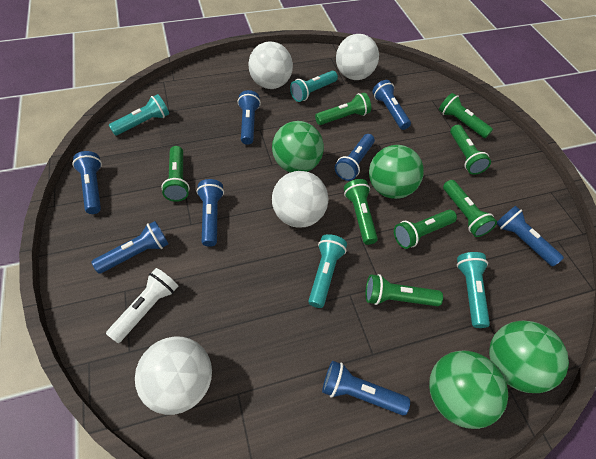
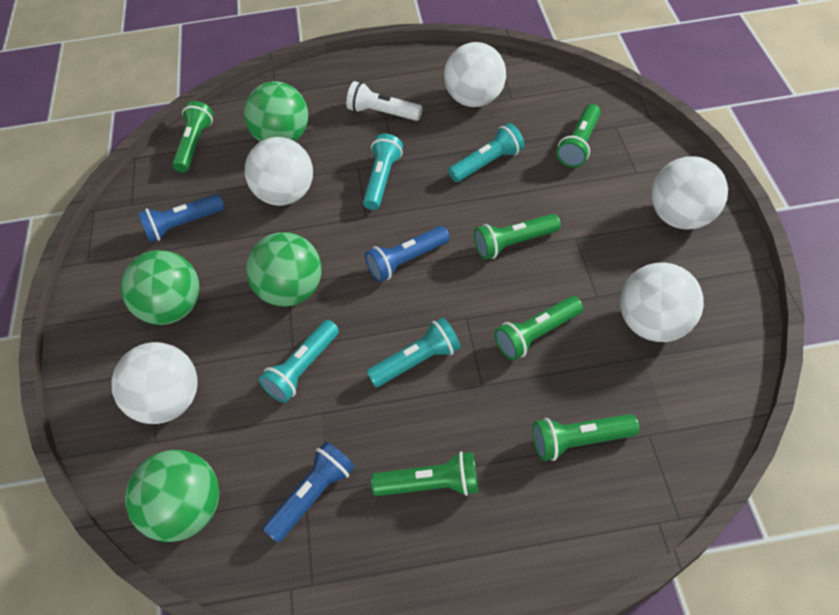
blue flashlight: [72,151,102,214] [91,221,168,274] [197,179,224,247] [238,90,261,145] [322,361,410,416] [335,134,375,181] [372,80,411,130] [497,206,564,267] = 8 -> [138,194,225,242] [262,441,355,543] [365,226,450,282] = 3
green flashlight: [161,146,190,202] [315,92,371,125] [344,179,378,245] [365,274,443,306] [394,210,457,249] [439,93,493,138] [443,180,497,237] [450,125,491,175] = 8 -> [172,101,213,172] [371,451,478,496] [474,214,561,260] [494,296,583,361] [533,414,639,461] [556,104,601,167] = 6
white ball: [135,336,212,415] [248,42,293,89] [272,171,328,228] [336,34,379,80] = 4 -> [111,342,198,424] [245,137,313,206] [444,42,506,107] [620,262,704,342] [651,156,728,230] = 5

